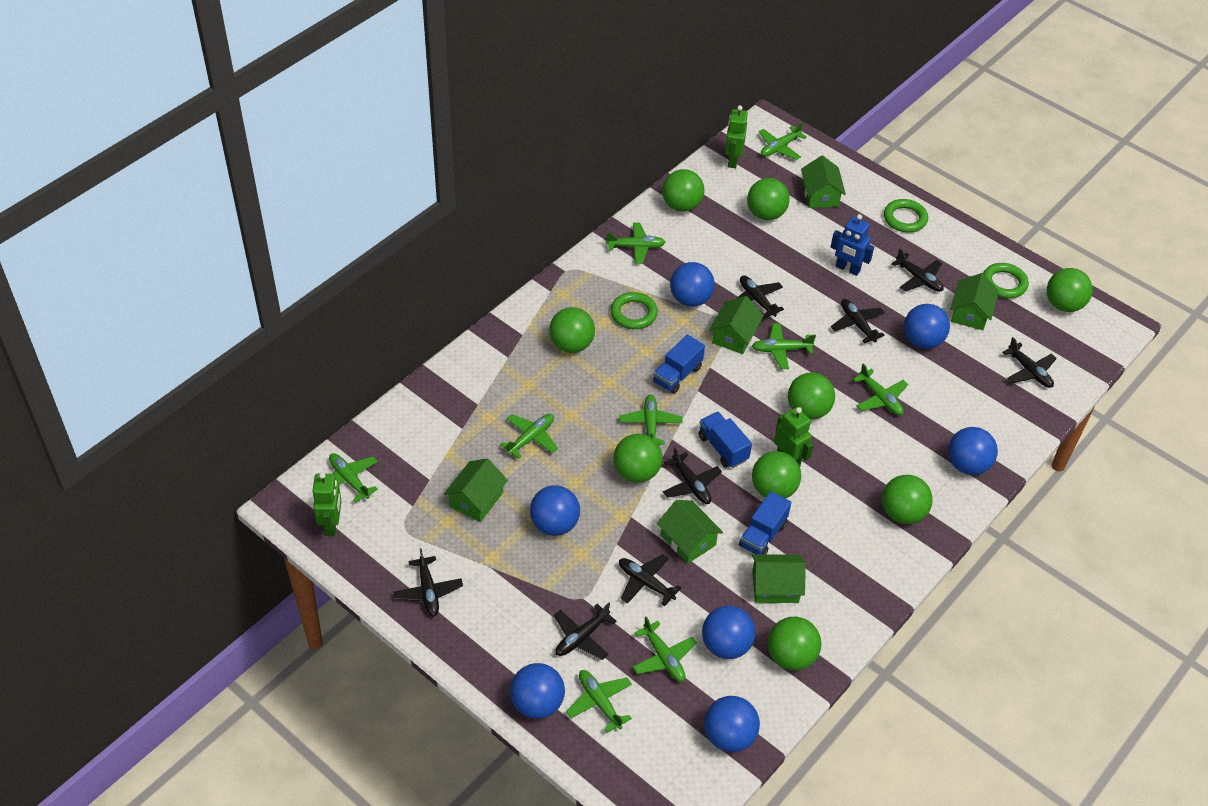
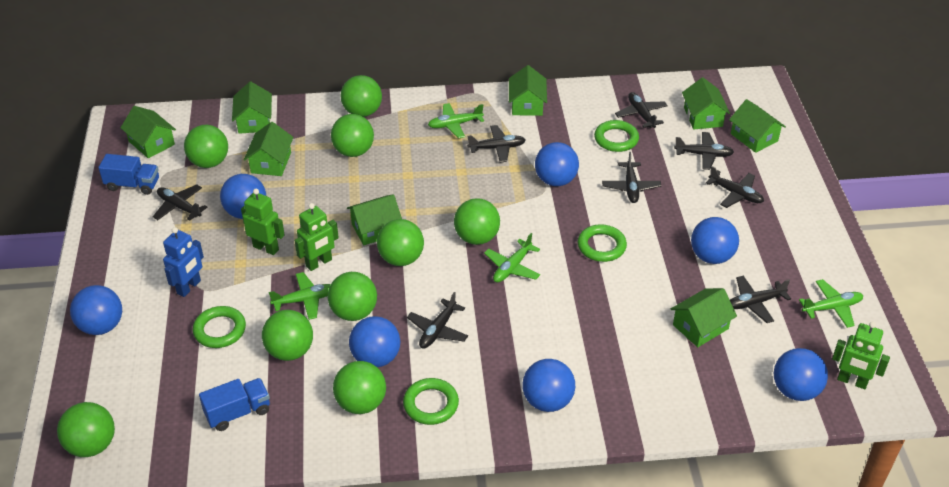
blue truck: [653,335,705,394] [699,412,752,468] [739,491,791,554] = 3 -> [98,154,159,195] [199,378,270,431] = 2
green house: [444,458,508,522] [657,500,723,564] [709,296,764,354] [752,554,806,603] [801,156,846,208] [951,273,999,330] = 6 -> [120,106,176,158] [232,82,272,134] [244,122,293,176] [347,194,402,245] [509,65,547,116] [671,288,737,347] [682,78,730,129] [729,99,786,153] = 8
green plane: [329,453,378,502] [500,414,558,459] [566,670,632,733] [606,222,666,264] [619,395,683,445] [633,617,697,682] [752,323,816,369] [759,122,807,160] [853,364,908,415] = 9 -> [269,272,331,320] [428,103,484,139] [484,233,540,283] [799,279,863,328] = 4
green ring: [611,292,658,329] [884,199,928,233] [983,263,1029,299] = 3 -> [193,306,246,348] [403,378,459,425] [578,224,627,262] [594,120,639,152] = 4

